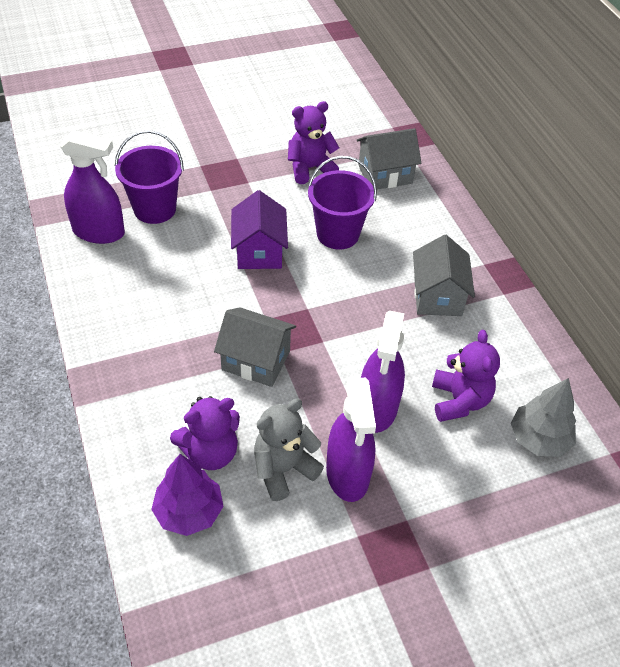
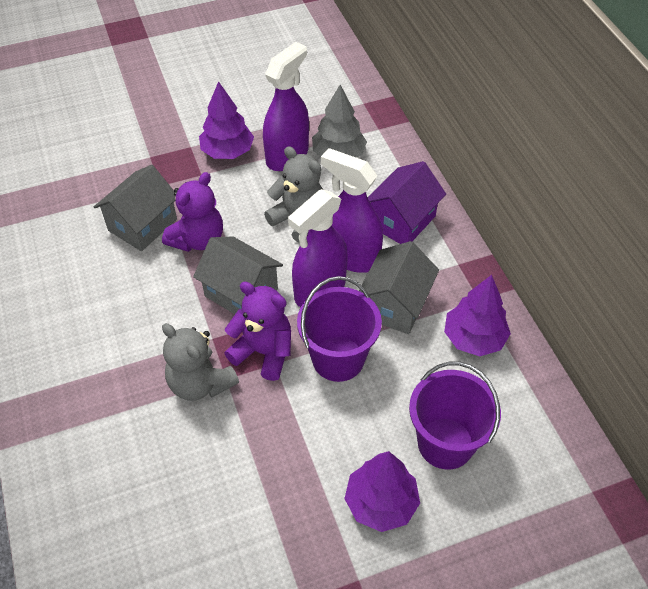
grey teddy bear: [254,399,324,501] = 1 -> [162,323,239,401] [264,146,323,243] = 2
purple teddy bear: [170,396,240,470] [288,101,339,184] [432,330,500,422] = 3 -> [162,172,223,252] [224,282,291,381] = 2
purple tree: [151,454,224,536] = 1 -> [199,81,254,159] [344,451,420,532] [444,275,511,356] = 3

